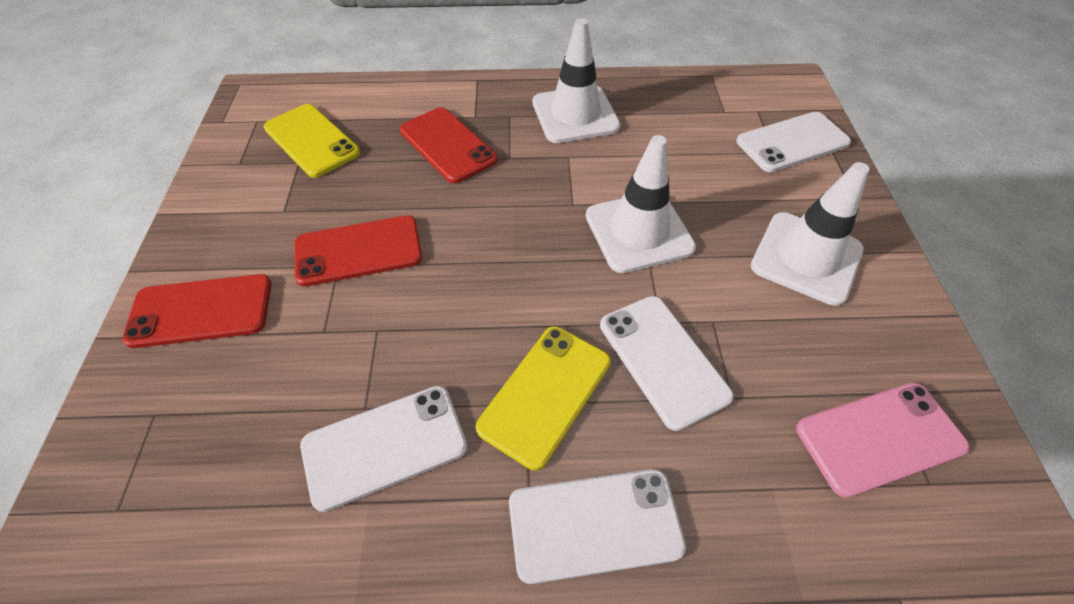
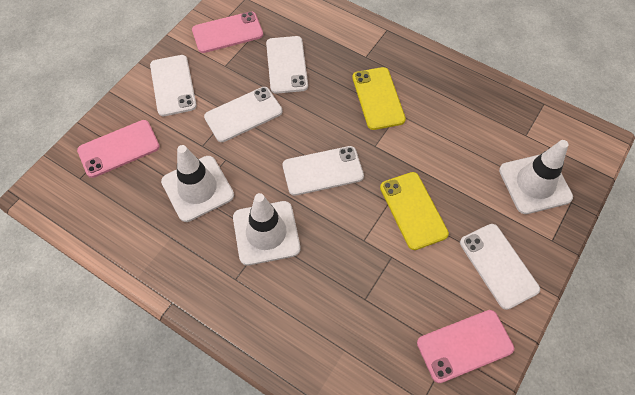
pink phone: [796,382,970,498] = 1 -> [77,120,160,178] [192,11,263,53] [417,310,514,383] = 3
red phone: [122,274,272,348] [295,215,422,287] [400,107,498,183] = 3 -> none = 0
white phone: [300,386,467,512] [509,469,686,584] [600,296,734,431] [736,112,851,172] = 4 -> [150,55,197,116] [204,87,283,142] [266,36,308,94] [282,146,364,196] [460,224,540,310] = 5

